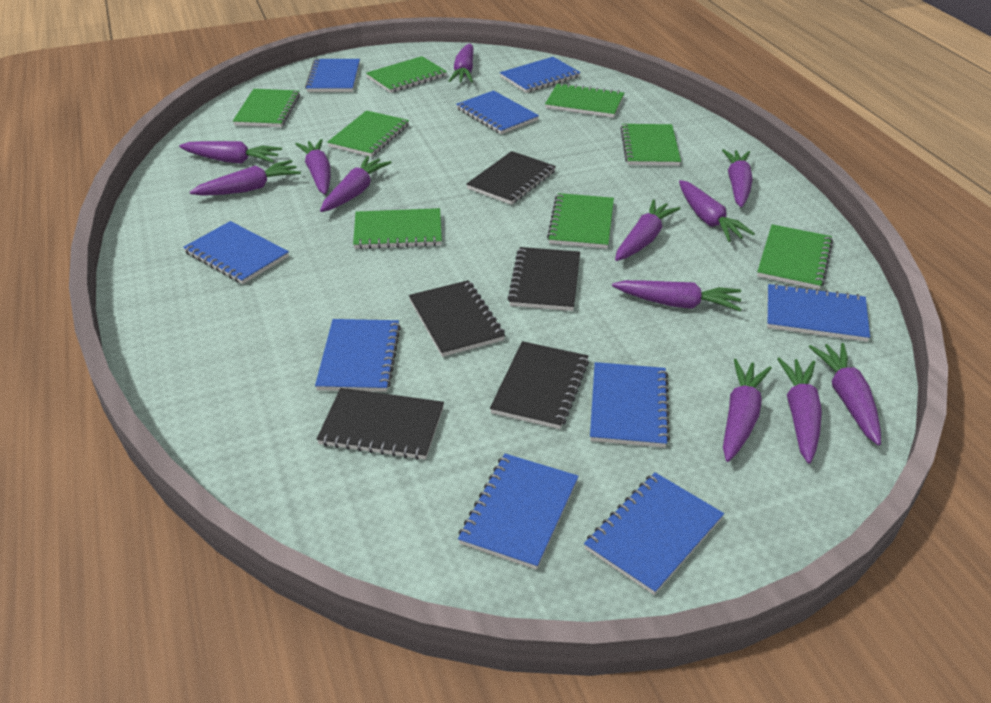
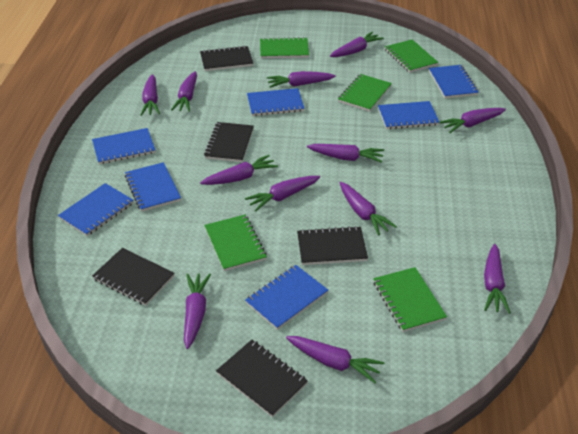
blue notebook: [183,221,289,284] [305,59,360,92] [315,319,401,392] [456,90,539,134] [458,454,579,570] [500,57,580,93] [584,472,724,595] [590,362,670,448] [767,283,870,342] = 9 -> [58,183,134,236] [92,128,155,164] [125,162,181,212] [245,265,328,330] [247,88,304,116] [378,101,439,129] [429,65,479,98] = 7
green notebook: [233,89,300,127] [327,110,409,157] [353,208,442,249] [366,56,447,93] [545,83,624,118] [547,193,614,249] [620,124,681,166] [757,224,833,290] = 8 -> [204,215,267,271] [260,37,309,59] [338,74,392,112] [373,267,447,332] [385,40,438,73] = 5

